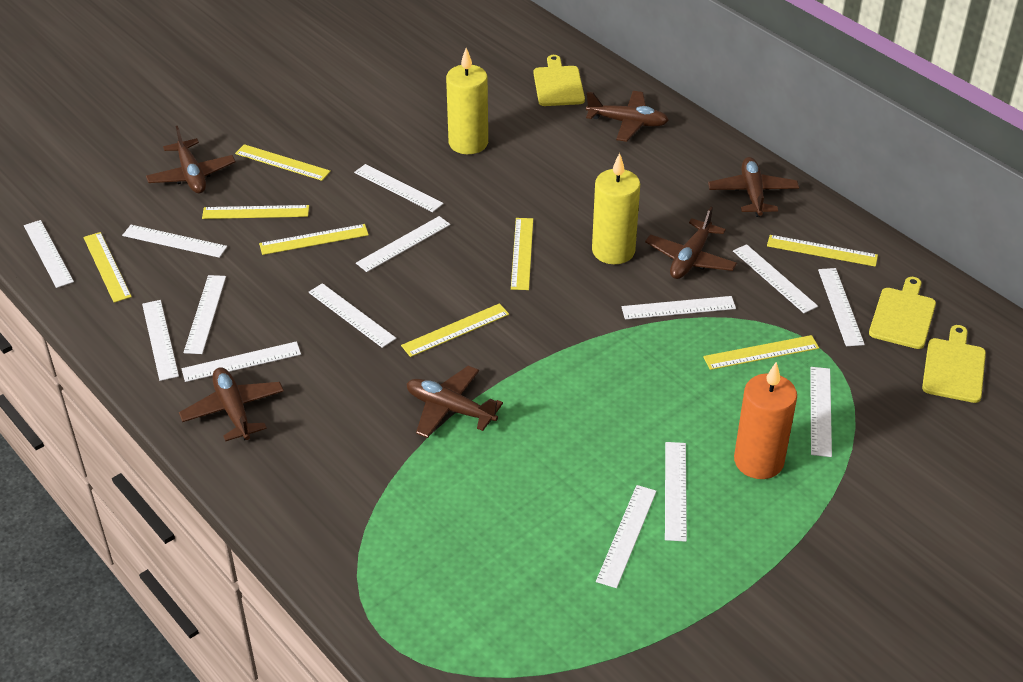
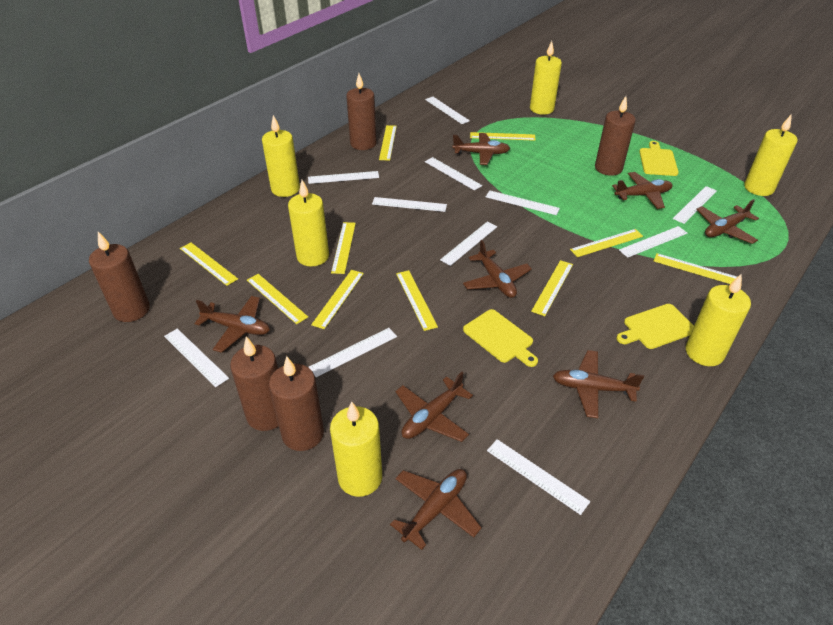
brown candle: none = 0 -> [89,232,150,322] [230,337,279,431] [269,356,324,451] [346,73,377,150] [595,96,636,176] = 5
brown plane: [146,126,235,193] [179,367,284,442] [407,366,503,438] [586,91,669,142] [645,207,737,279] [708,157,799,217] = 6 -> [195,296,270,353] [390,469,482,550] [395,372,473,442] [452,133,510,165] [463,240,532,298] [553,350,644,418] [612,172,672,209] [696,199,759,244] = 8
orange candle: [734,362,797,479] = 1 -> none = 0
white ruler: [24,220,74,288] [122,225,227,258] [142,300,179,381] [182,341,301,382] [184,275,226,354] [308,283,396,348] [354,164,444,212] [356,216,450,272] [596,485,657,588] [621,296,736,320] [665,442,687,542] [733,244,818,313] [810,367,832,457] [818,268,865,346] = 14 -> [164,328,229,387] [308,171,379,184] [309,328,397,377] [372,197,447,212] [425,97,470,124] [425,157,482,191] [440,222,497,266] [486,190,560,215] [487,439,590,515] [619,226,687,258] [673,186,717,224] = 11
yellow candle: [446,48,488,154] [592,153,640,264] = 2 -> [262,115,300,197] [288,180,329,266] [330,401,382,497] [530,41,562,115] [686,273,751,366] [744,114,798,196] = 6
yellow ruler: [83,232,132,303] [202,205,309,219] [235,144,331,181] [259,224,369,255] [401,303,509,357] [511,218,533,290] [703,335,819,370] [767,235,878,267] = 8 -> [180,242,238,286] [247,274,308,324] [311,270,364,329] [331,222,356,274] [379,125,397,161] [396,270,438,331] [470,132,536,141] [531,260,573,316] [570,229,643,257] [654,253,737,284] = 10

